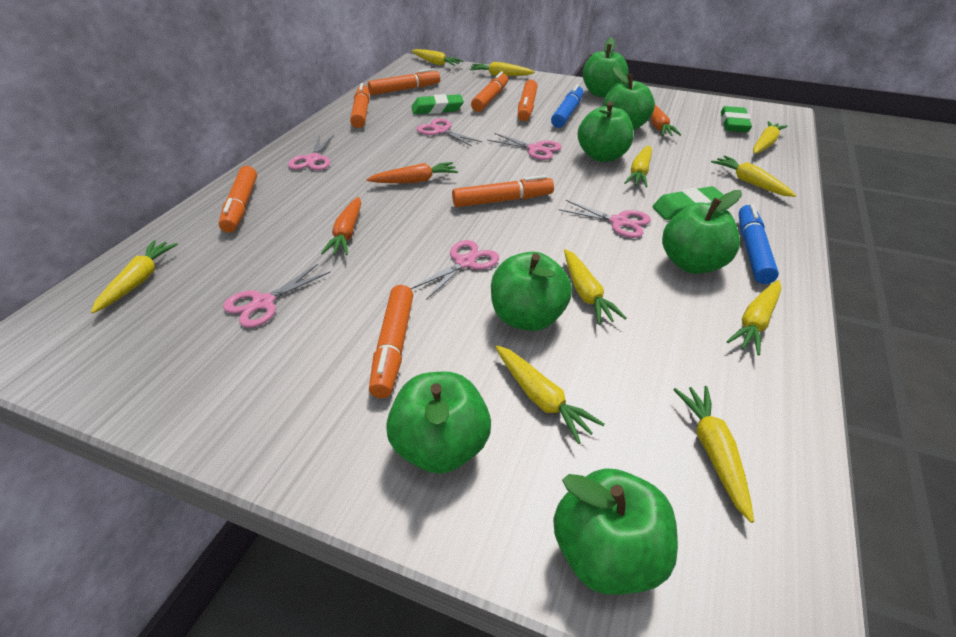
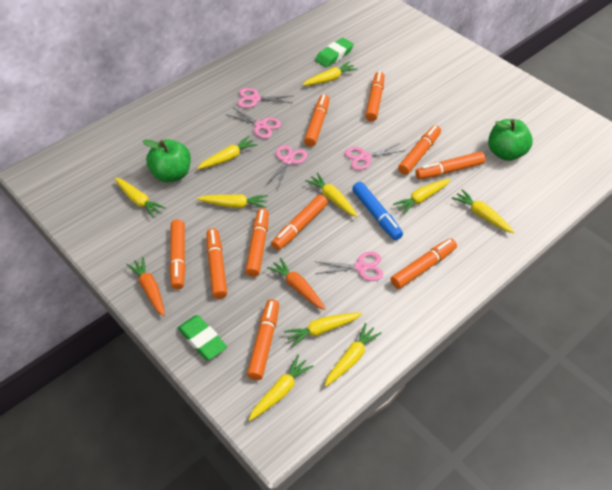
blue marker: [551,84,584,128] [739,204,779,284] = 2 -> [352,182,403,240] = 1
green apple: [386,372,491,474] [491,252,572,331] [553,468,678,595] [578,102,634,162] [583,37,628,97] [603,67,655,130] [662,190,742,274] = 7 -> [142,139,191,183] [488,119,533,161] = 2
green eraser: [412,94,464,114] [653,186,724,220] [721,106,752,132] = 3 -> [178,315,227,360] [315,38,354,67] = 2
orange carrot: [321,197,361,255] [366,162,458,183] [650,105,681,136] = 3 -> [126,257,165,316] [267,258,326,310] = 2
orange marker: [219,166,257,233] [350,83,370,128] [368,68,440,95] [369,285,413,398] [452,175,554,207] [471,71,508,112] [518,80,538,121] = 7 -> [169,219,186,289] [207,228,227,299] [245,208,269,277] [247,299,279,380] [271,195,328,250] [304,94,330,147] [365,71,384,121] [391,238,457,289] [398,125,441,175] [415,151,485,179] = 10
pink scissors: [223,264,330,328] [288,135,334,170] [410,240,499,300] [417,118,482,146] [487,133,562,160] [559,200,651,238] = 6 -> [225,108,281,138] [238,88,292,108] [265,145,307,190] [316,252,383,281] [345,143,403,170] = 5

